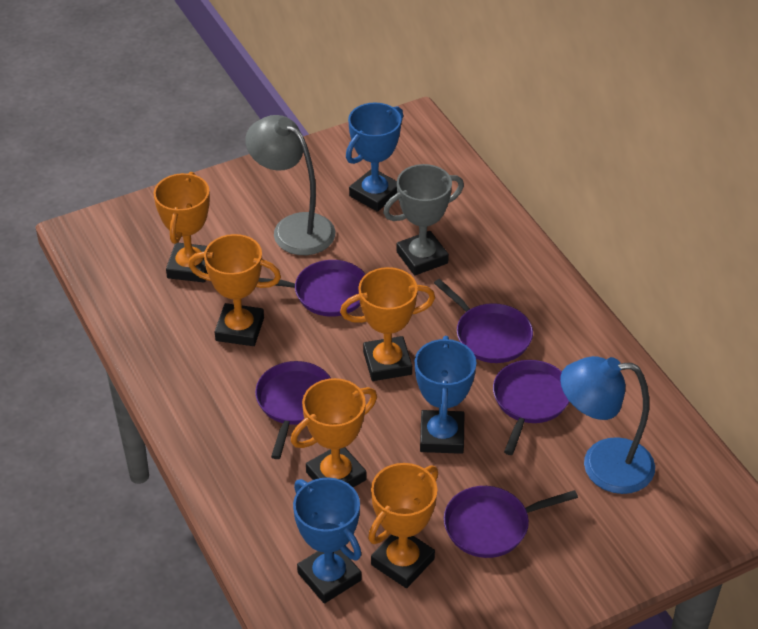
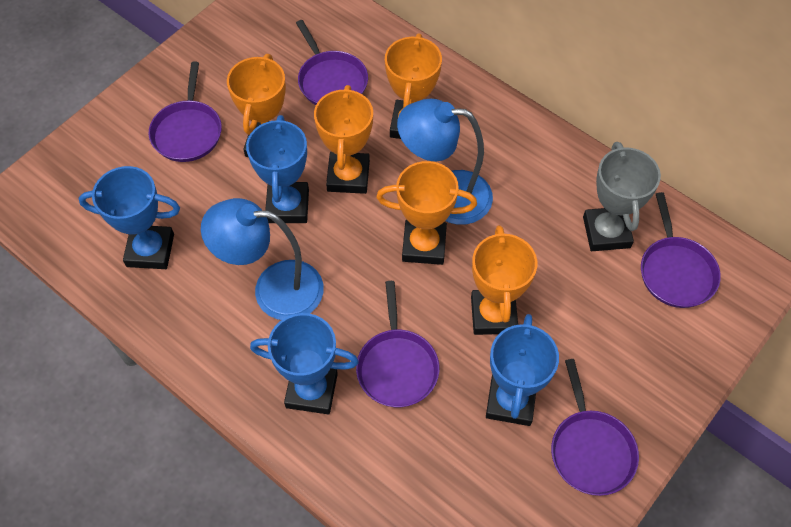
blue lamp: [560,356,655,494] = 1 -> [201,198,324,320] [397,99,493,225] = 2
blue trophy: [293,477,361,603] [346,103,403,212] [415,336,476,454] = 3 -> [79,166,180,269] [246,115,309,223] [250,313,359,414] [486,314,559,426] = 4
grey lamp: [245,115,336,255] = 1 -> none = 0

